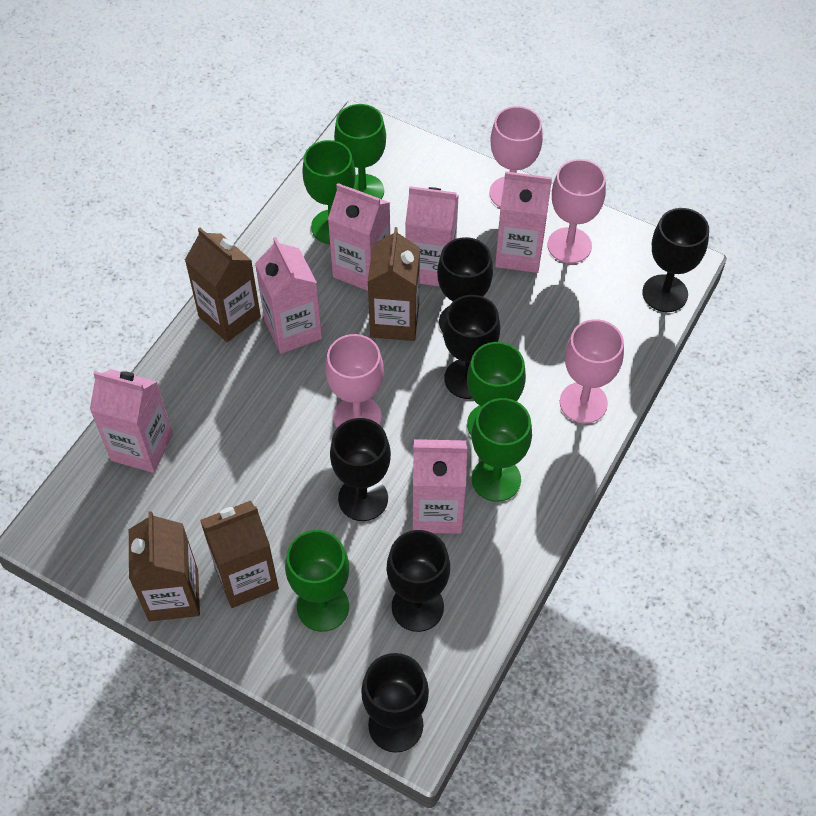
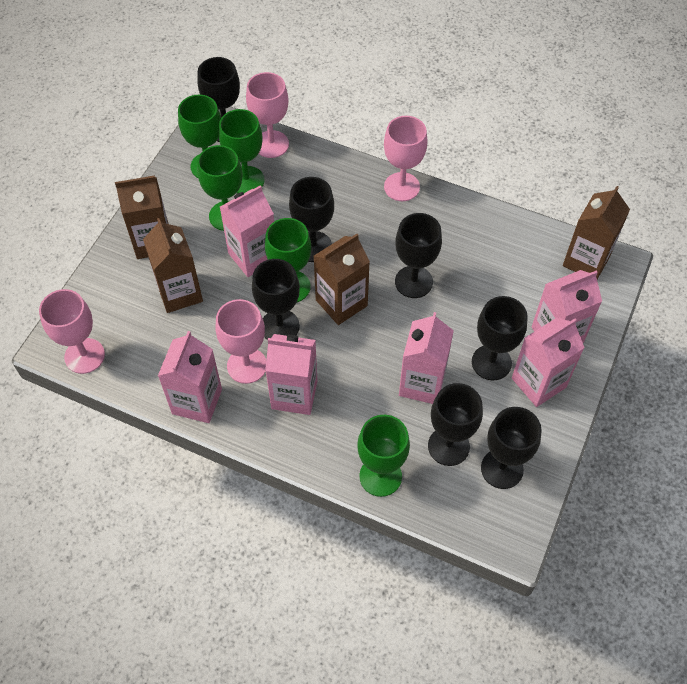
black goblet: [330,418,391,521] [361,653,429,753] [387,530,450,632] [437,237,493,333] [443,295,500,399] [642,208,709,312] = 6 -> [197,57,240,142] [252,259,300,340] [289,177,334,262] [395,213,442,298] [428,383,483,466] [472,296,528,380] [481,407,542,489] = 7

